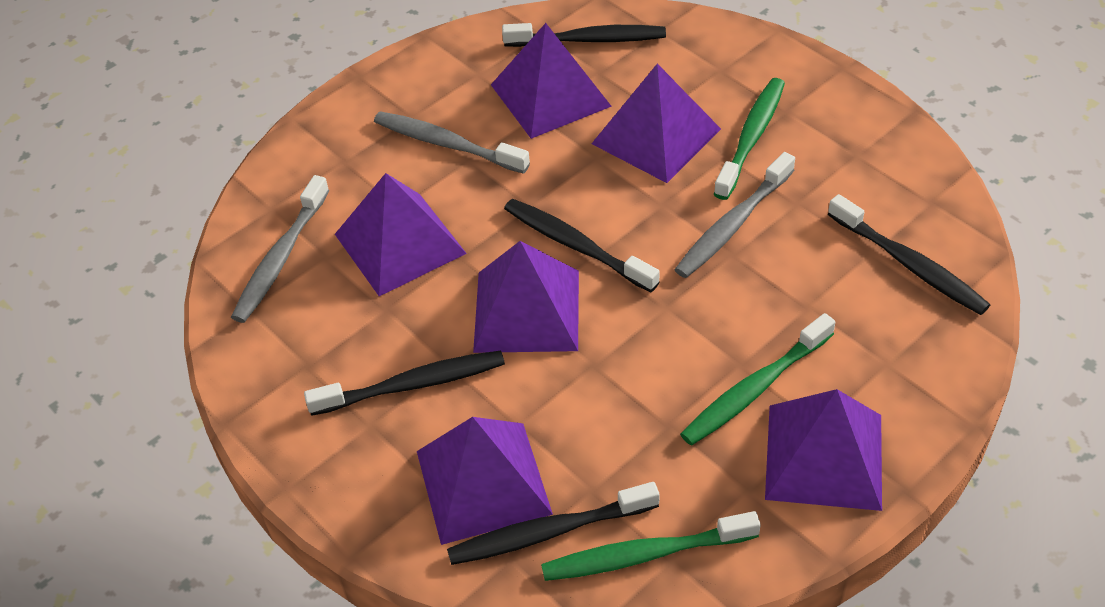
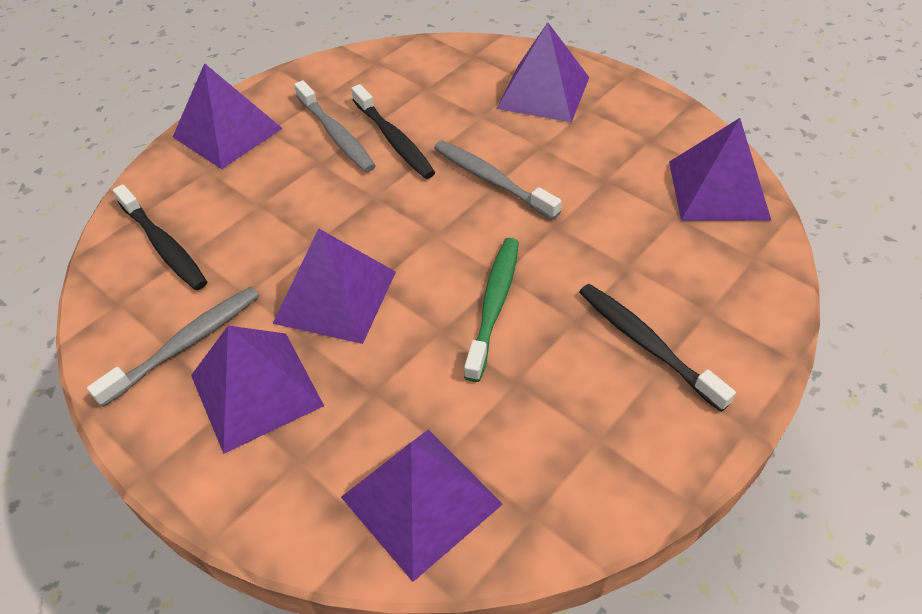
black toothbrush: [304,351,505,416] [447,482,659,565] [502,23,666,47] [504,199,660,292] [828,194,990,315] = 5 -> [113,184,207,290] [351,84,436,179] [579,284,736,412] = 3
green toothbrush: [541,511,761,581] [680,313,835,446] [714,78,785,200] = 3 -> [464,238,519,382] = 1

